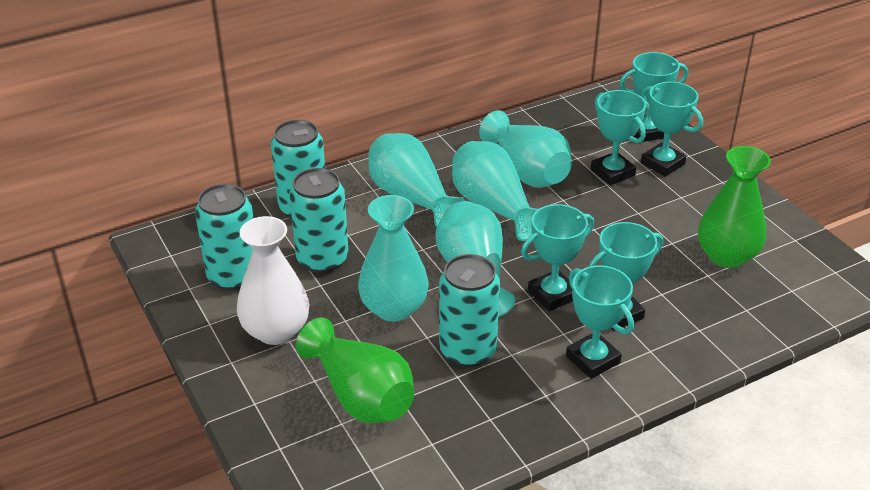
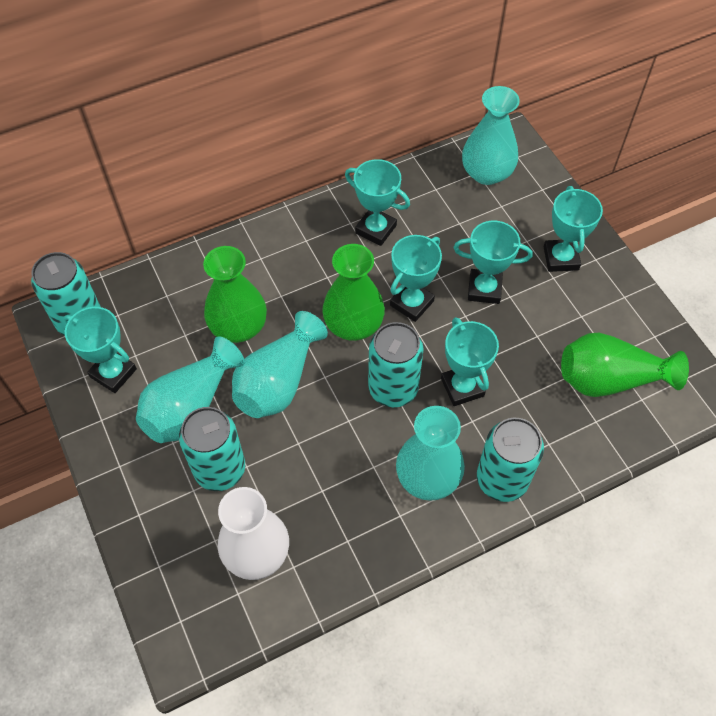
green vase: [296,318,414,423] [698,146,771,268] = 2 -> [203,246,267,343] [322,244,385,341] [561,333,689,397] = 3
turquoise vase: [358,195,429,322] [369,133,465,228] [435,201,515,317] [452,141,538,241] [479,110,572,188] = 5 -> [136,336,244,443] [232,311,328,418] [396,406,465,501] [462,86,520,185] = 4

